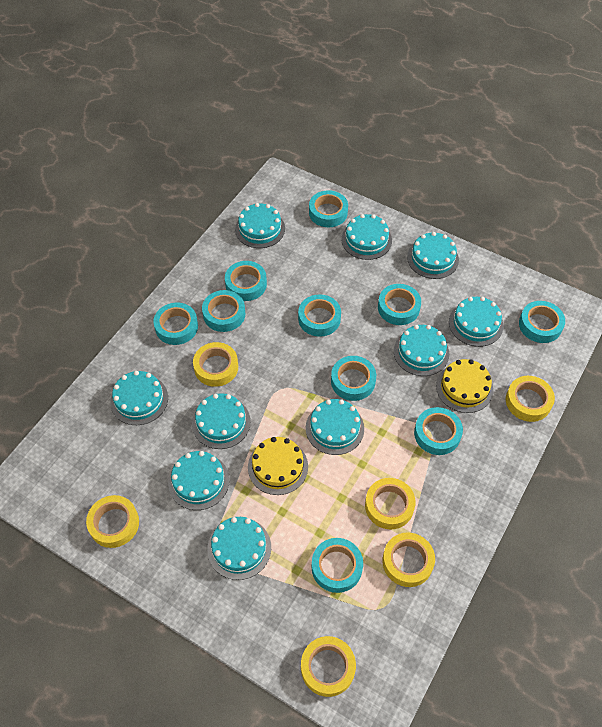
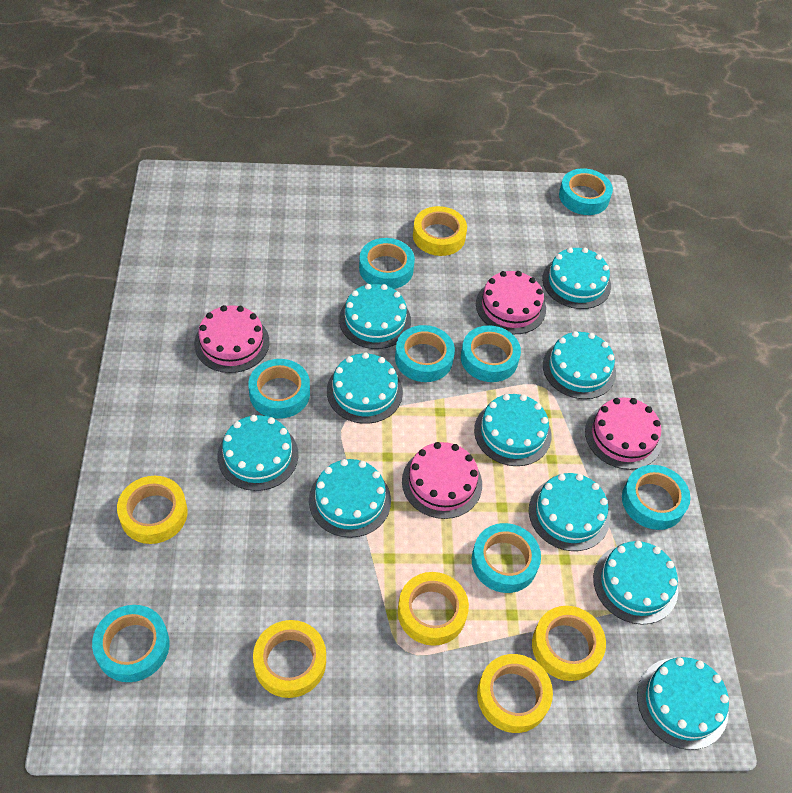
pink cake: none = 0 -> [194,305,270,373] [402,442,482,519] [476,271,546,334] [585,397,662,470] = 4
turquoise tape: [153,303,198,345] [202,290,246,332] [225,261,267,301] [298,294,341,337] [309,190,348,228] [312,538,363,593] [331,356,376,401] [378,284,421,325] [414,407,463,455] [519,301,565,343] = 10 -> [92,605,170,682] [248,359,310,419] [359,238,415,289] [395,325,455,382] [461,325,521,382] [472,523,541,593] [559,168,613,215] [622,465,690,530] = 8
yellow cake: [248,437,308,495] [436,359,493,413] = 2 -> none = 0

